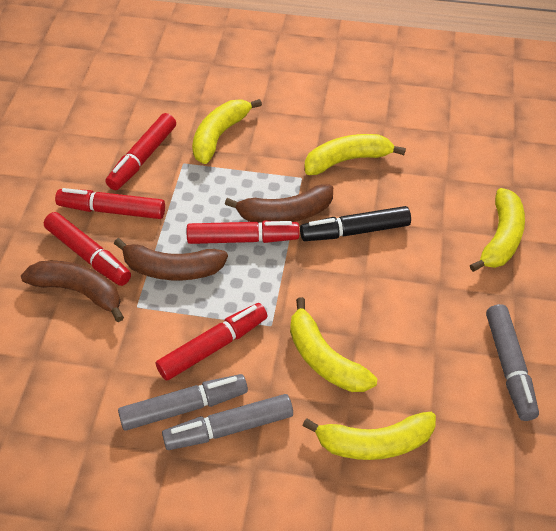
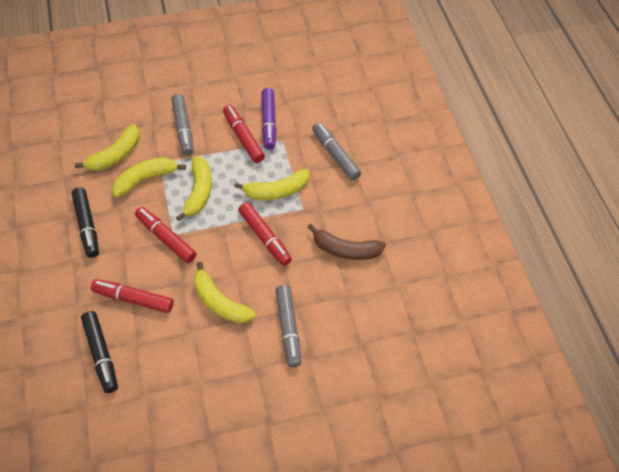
black marker: [300,206,411,241] = 1 -> [71,187,99,258] [81,311,118,393] = 2
brown banana: [21,261,124,322] [114,238,228,280] [225,184,333,223] = 3 -> [308,224,386,260] = 1
purple marker: none = 0 -> [261,88,276,150] = 1
red marker: [44,212,131,286] [55,188,165,219] [105,113,176,190] [156,303,267,381] [187,220,299,244] = 5 -> [91,279,174,313] [135,207,196,263] [223,105,265,163] [238,202,292,266] = 4

